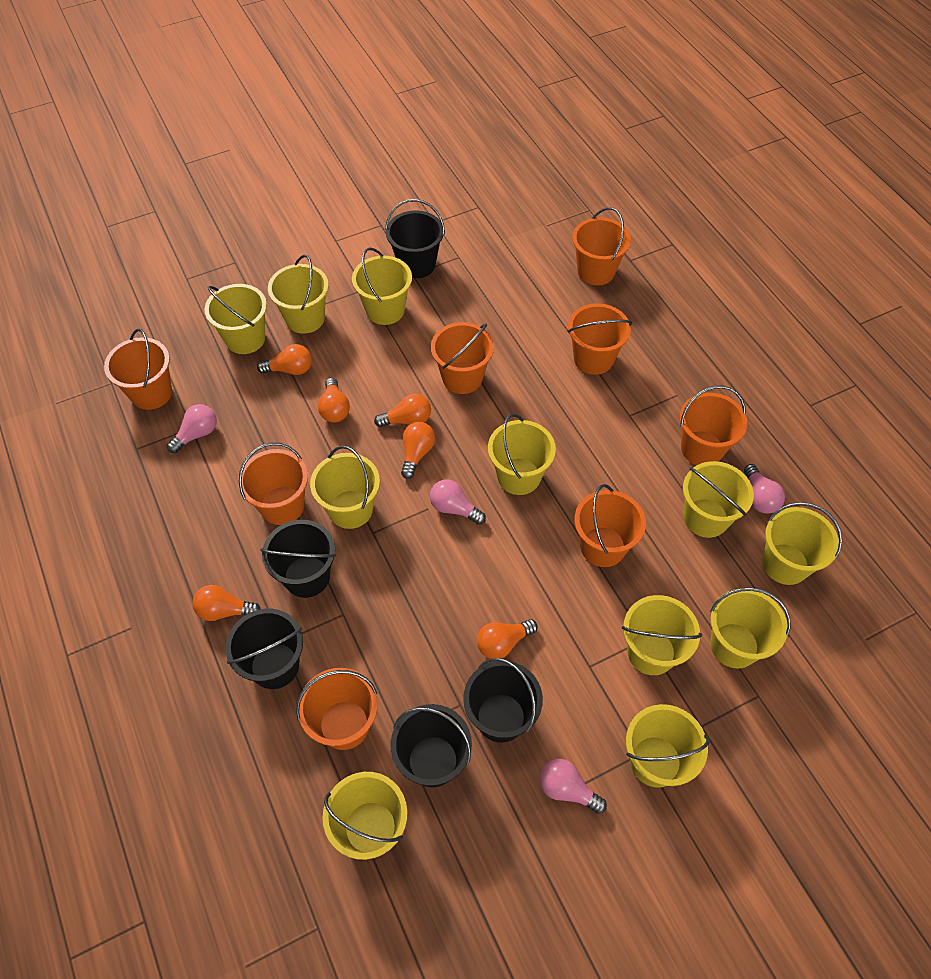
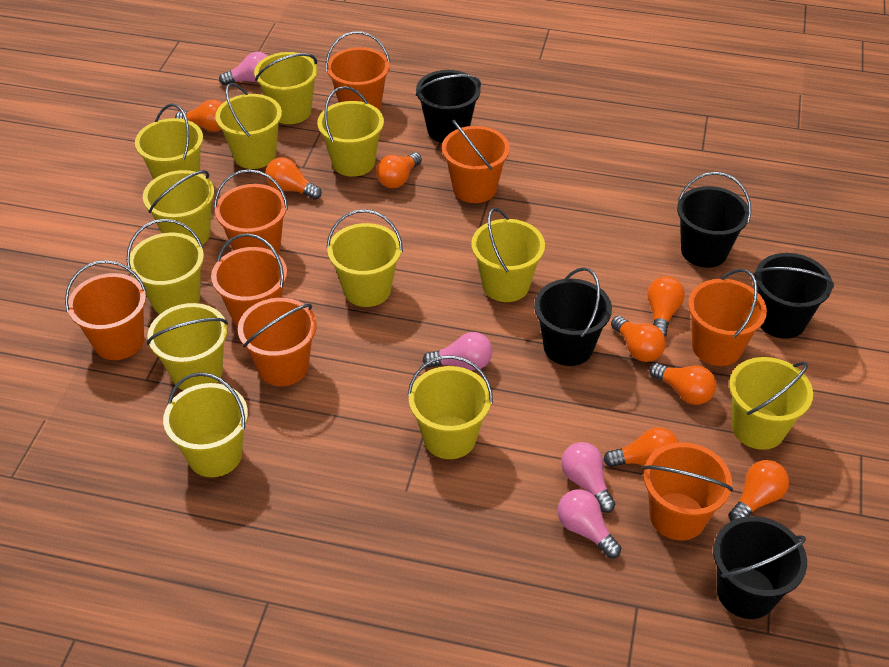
orange light bulb: [193,585,260,621] [257,344,312,375] [318,378,350,423] [374,394,431,427] [401,422,435,479] [477,619,538,659] = 6 -> [175,99,222,132] [265,157,322,200] [376,152,422,188] [603,427,679,467] [611,316,666,362] [647,276,685,337] [650,363,717,405] [729,460,789,521] = 8
yellow bucket: [204,284,267,354] [268,255,329,334] [310,446,380,529] [322,772,407,860] [352,247,412,325] [488,414,556,495] [622,595,702,675] [626,704,710,788] [683,461,754,538] [710,588,791,668] [762,502,842,585] = 11 -> [127,219,204,314] [135,103,203,179] [143,170,214,245] [147,303,228,390] [163,372,248,477] [215,83,282,169] [254,52,318,124] [317,86,384,177] [327,209,403,307] [408,355,493,459] [471,208,545,302] [729,357,813,450] = 12

